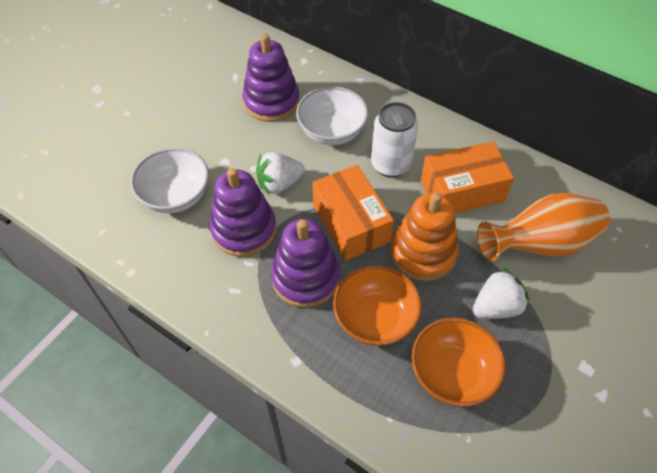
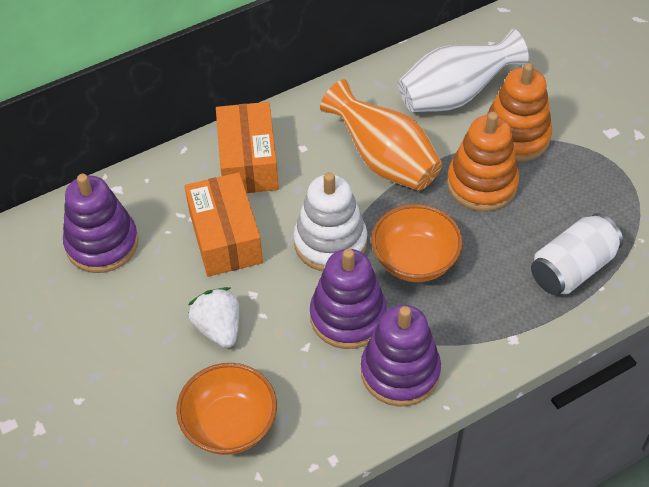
orange stacking toy: [390,192,459,281] = 1 -> [447,112,519,211] [486,63,552,162] = 2
white bowl: [130,148,209,213] [296,86,368,145] = 2 -> none = 0
white stacking toy: none = 0 -> [293,172,367,271] = 1
white strawberry: [256,152,305,195] [473,268,529,319] = 2 -> [188,287,239,348] = 1
white vase: none = 0 -> [398,29,529,112] = 1

